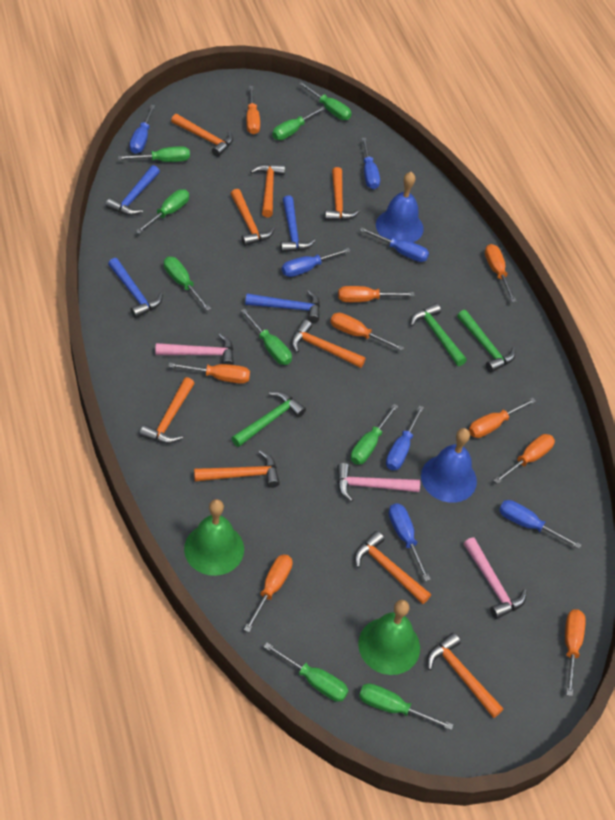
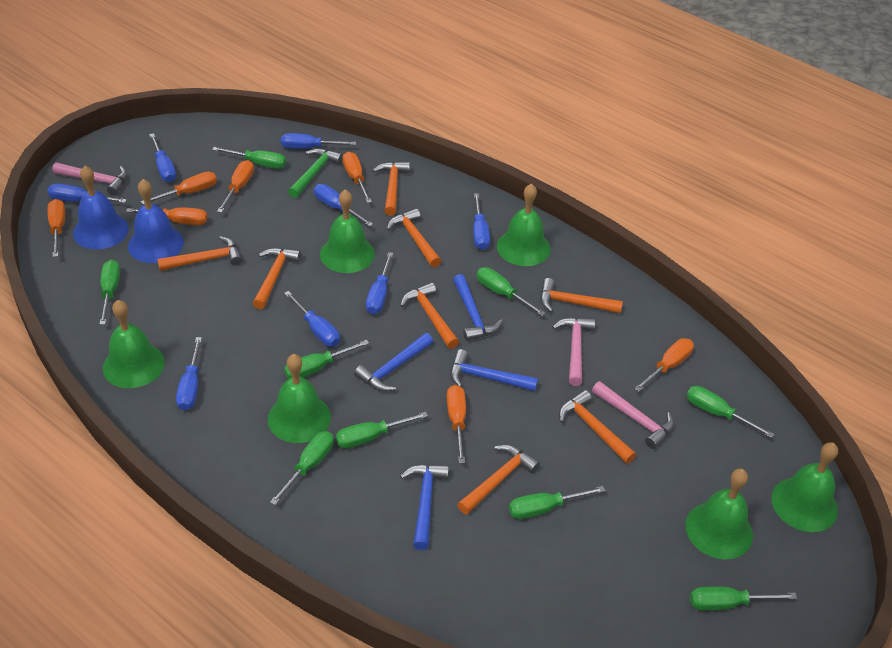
blue screwdriver: [130,105,155,154] [282,248,351,277] [360,227,429,262] [362,138,380,189] [386,405,424,470] [389,503,431,581] [499,500,581,549] = 7 -> [48,184,127,203] [149,133,176,182] [176,337,202,411] [281,133,356,149] [284,291,340,347] [314,184,373,227] [366,252,394,314] [473,193,490,250] = 8
green bell: [184,499,244,576] [358,600,420,675] = 2 -> [103,300,165,388] [268,354,331,443] [320,189,375,273] [497,184,551,266] [685,469,753,559] [771,442,838,532] = 6
green hammer: [231,391,306,447] [410,303,467,366] [457,310,515,373] = 3 -> [288,148,343,198] = 1
orange hammer: [140,377,195,444] [171,114,233,157] [194,450,280,488] [231,189,275,246] [250,164,285,217] [291,320,366,368] [324,167,359,221] [355,531,431,604] [427,633,504,718] = 9 -> [157,236,243,271] [253,248,301,309] [373,162,410,216] [387,208,441,267] [400,282,459,349] [457,445,540,515] [540,278,623,313] [559,390,636,464] = 8
orange screwdriver: [168,363,250,384] [244,554,293,632] [246,86,260,135] [330,313,404,351] [338,286,415,302] [469,398,536,438] [485,244,516,302] [494,434,555,484] [565,609,586,696] = 9 -> [48,199,65,257] [126,207,207,225] [141,172,217,204] [217,160,254,213] [343,152,372,203] [447,385,466,463] [634,338,694,392] = 7

